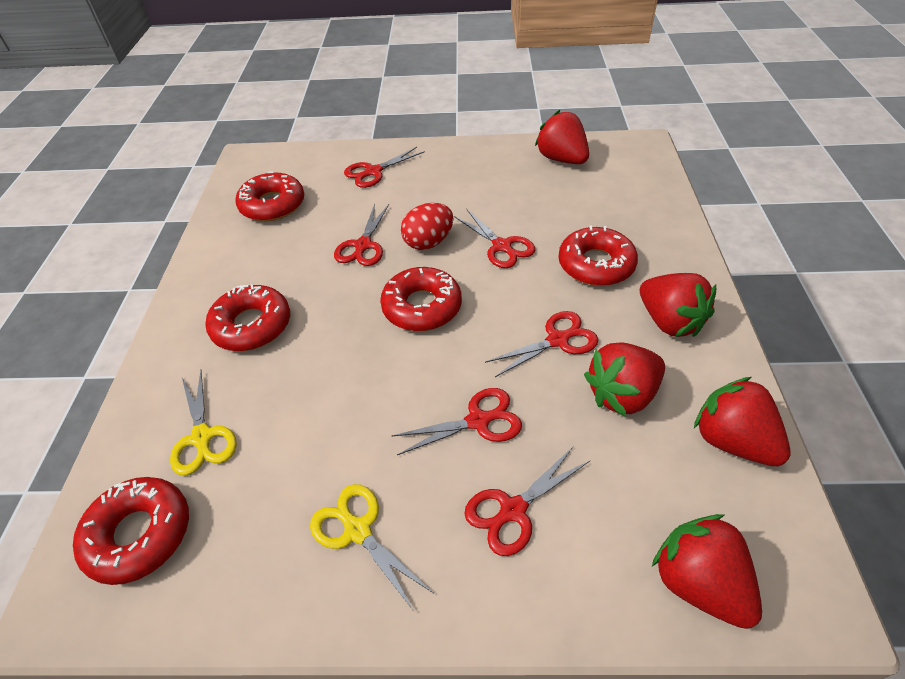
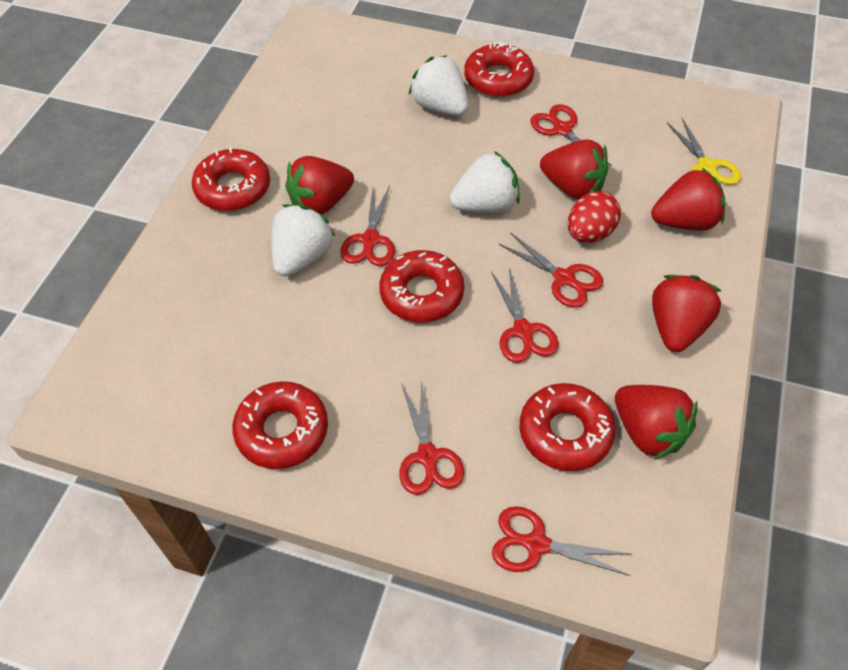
white strawberry: none = 0 -> [271,204,336,277] [409,55,469,116] [450,151,520,213] = 3
yellow scissors: [170,371,237,475] [310,484,433,611] = 2 -> [667,118,741,185] = 1

